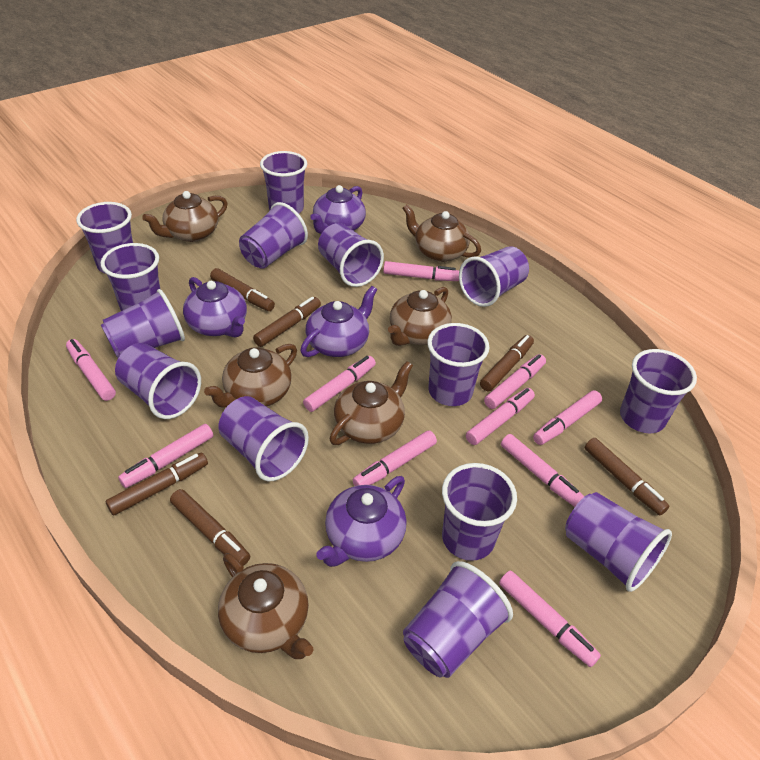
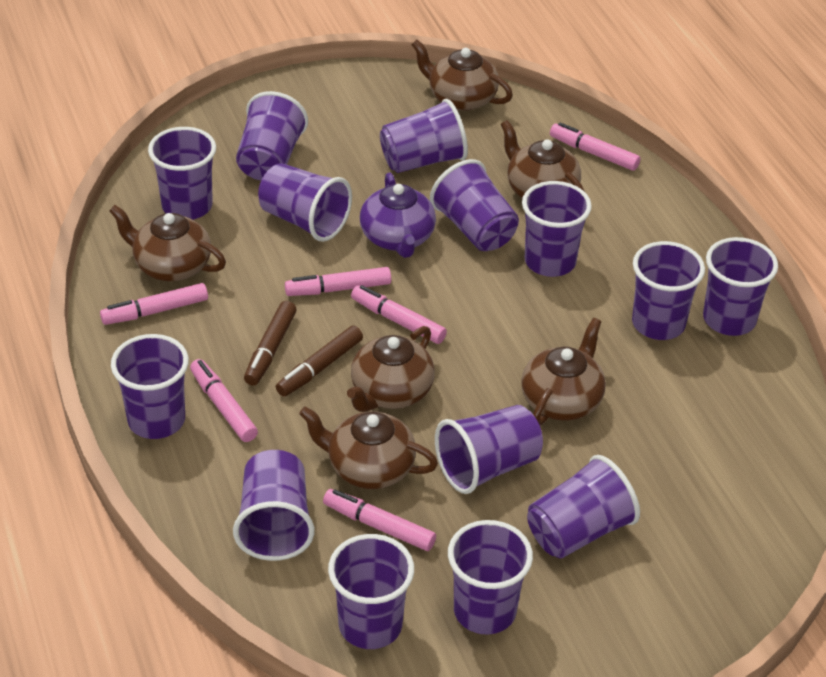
brown marker: [106,453,208,516] [170,489,250,566] [210,268,275,311] [253,297,321,347] [480,335,534,391] [585,438,669,515] = 6 -> [244,301,297,386] [276,326,363,397] = 2
pink marker: [66,339,116,401] [118,424,213,488] [303,356,376,412] [353,430,437,486] [383,261,459,281] [466,388,535,445] [484,354,546,409] [499,570,601,667] [501,434,584,507] [533,390,602,445] = 10 -> [100,283,208,325] [190,359,258,442] [285,267,391,296] [323,489,436,551] [351,285,447,344] [550,123,640,171] = 6
purple teapot: [183,277,247,338] [300,286,377,357] [310,185,366,234] [316,476,407,567] = 4 -> [360,172,436,258] = 1

